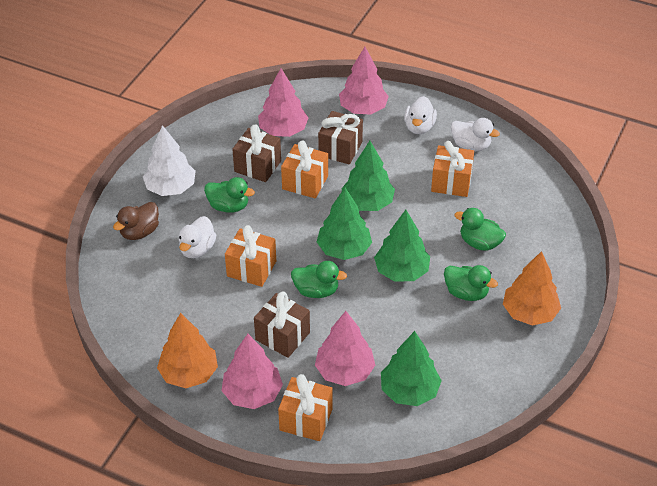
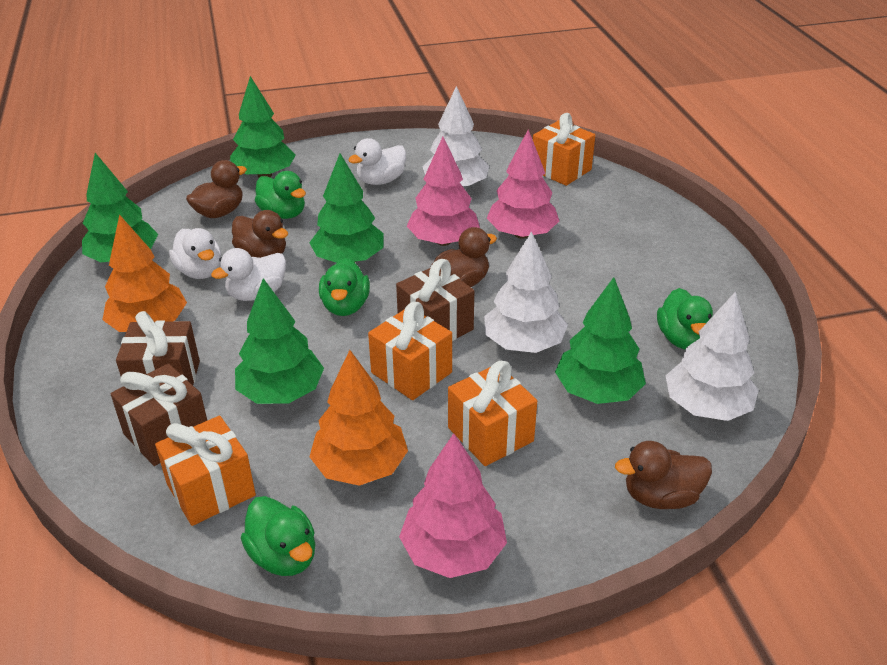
brown duck: [113,202,159,240] = 1 -> [186,160,247,218] [232,210,288,258] [430,227,497,287] [615,441,712,509] = 4
green tree: [317,188,372,260] [342,141,395,211] [374,210,430,282] [381,331,442,406] = 4 -> [82,153,158,262] [230,76,296,178] [235,278,324,404] [309,154,384,263] [555,277,646,404] = 5
pink tree: [221,334,283,409] [258,68,308,137] [315,311,375,386] [339,47,389,115] = 4 -> [399,433,507,578] [407,137,480,246] [487,130,559,239] = 3
white tree: [143,125,196,196] = 1 -> [423,86,489,186] [484,231,568,353] [666,291,759,421] = 3

